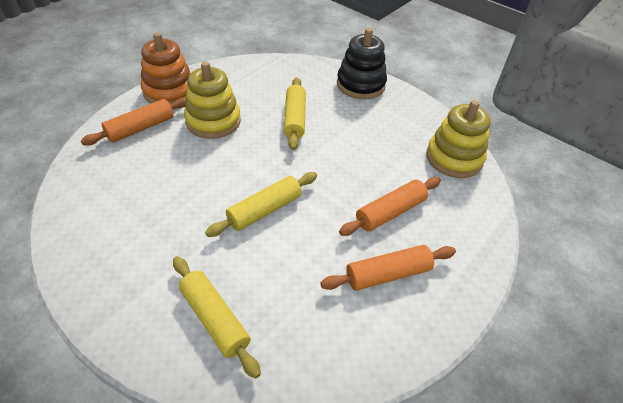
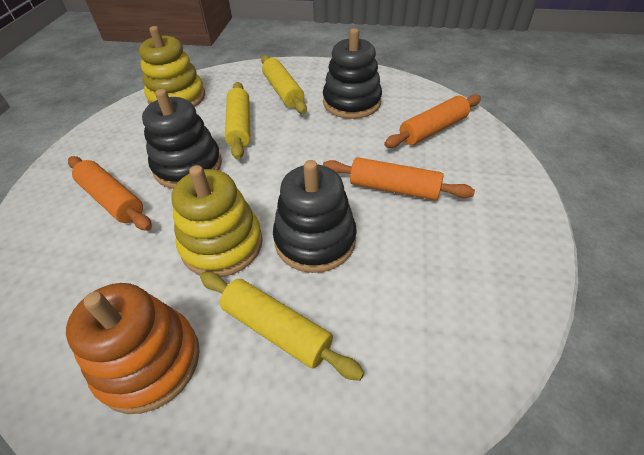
black stacking toy: [337,28,387,99] = 1 -> [142,89,222,189] [273,160,357,273] [323,28,382,119] = 3

